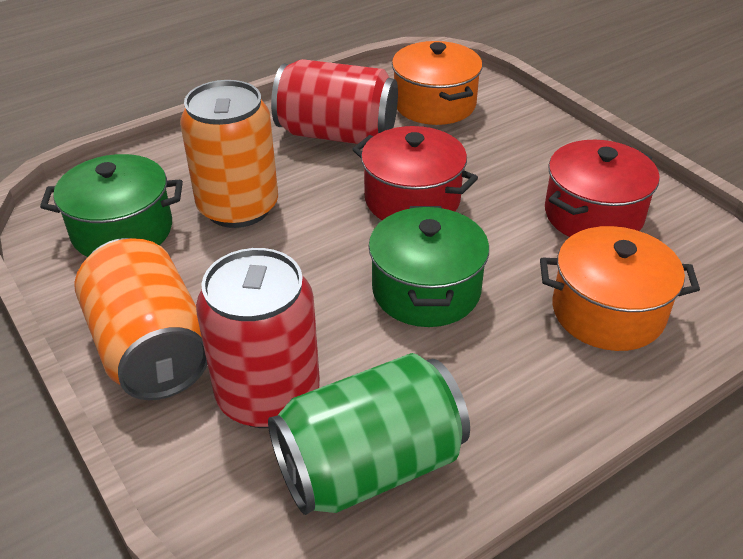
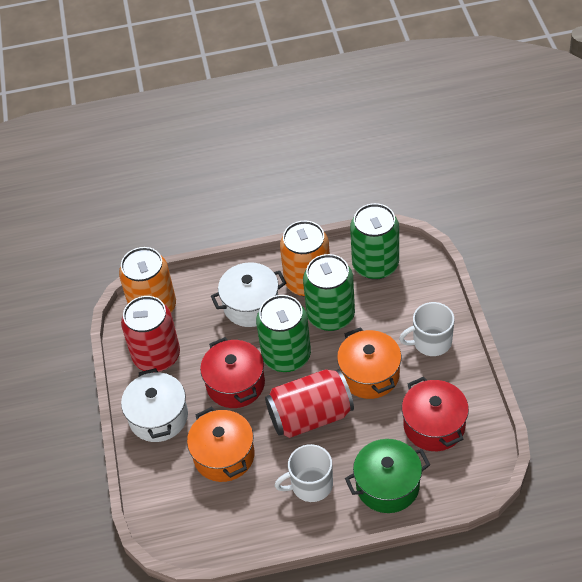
green can: [268,353,470,515] = 1 -> [256,295,311,372] [303,254,355,331] [350,203,399,280] = 3
green pot: [40,154,183,257] [368,206,489,327] = 2 -> [345,439,430,513] = 1
white mug: none = 0 -> [275,444,333,502] [399,302,454,356] = 2
white pot: none = 0 -> [121,368,188,442] [211,262,286,327] = 2

